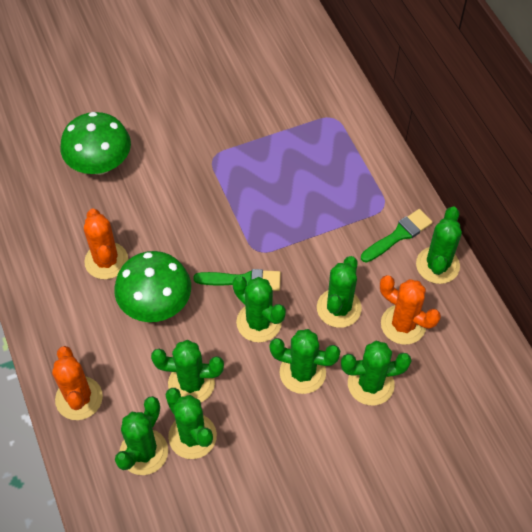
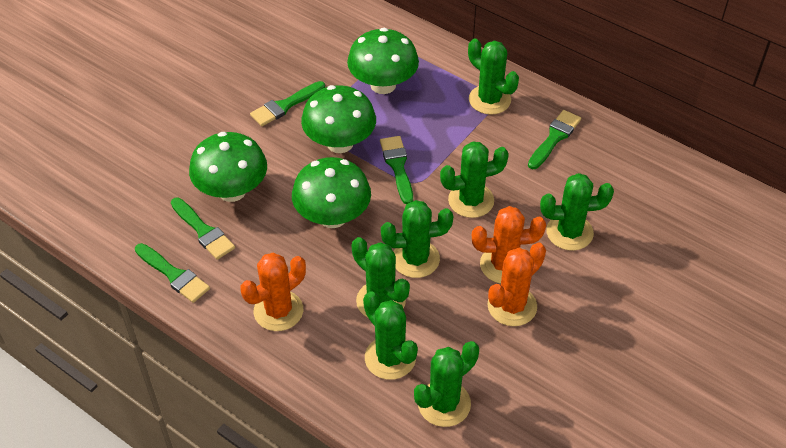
green brush: [193,269,281,291] [361,209,433,263] = 2 -> [135,243,210,303] [171,198,235,260] [250,81,325,126] [380,136,413,205] [528,110,581,169] = 5
green cactus: [115,396,168,475] [151,340,224,402] [165,388,217,459] [232,276,286,342] [270,329,340,394] [317,256,362,328] [341,341,411,405] [416,206,462,284] = 8 -> [352,237,410,318] [363,292,418,380] [381,200,453,278] [414,341,479,427] [440,141,509,218] [468,38,519,115] [540,173,614,251] = 7
green mushroom: [60,112,131,175] [114,251,191,322] = 2 -> [189,132,267,202] [292,157,371,228] [301,85,376,153] [347,28,419,94] = 4

